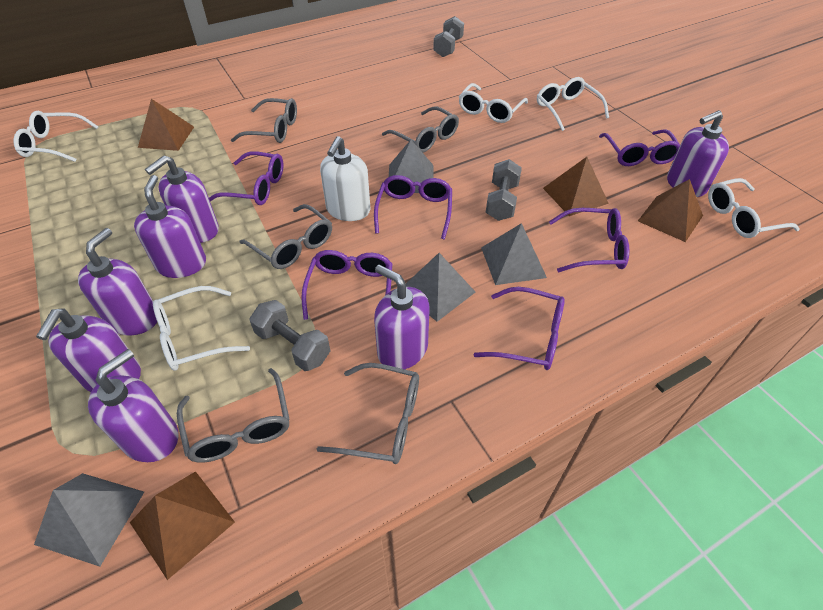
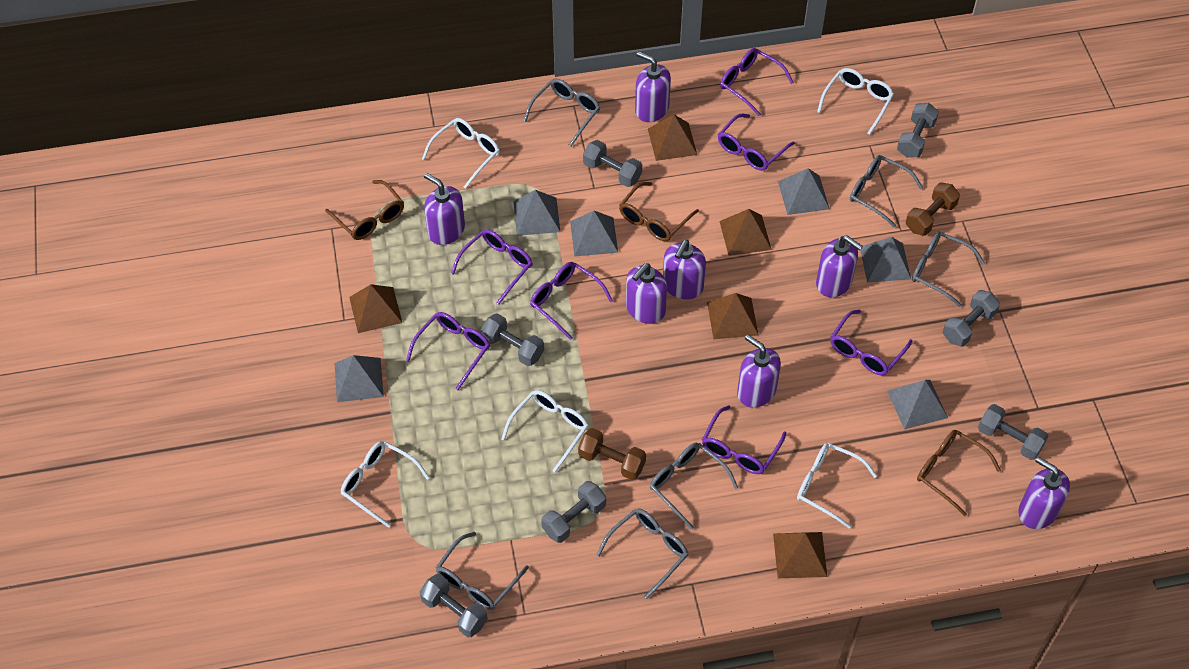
brown dumbbell: none = 0 -> [578,428,646,480] [906,183,960,236] = 2
brown glasses: none = 0 -> [325,180,404,240] [619,182,699,241] [917,430,1001,516] = 3
brown pyramid: [130,471,235,580] [138,99,194,151] [543,157,609,216] [638,179,703,242] = 4 -> [349,284,402,333] [648,114,697,161] [707,293,759,339] [719,209,772,256] [773,532,827,578] = 5
grey dumbbell: [250,300,330,371] [433,16,464,57] [486,159,522,221] = 3 -> [420,574,488,637] [481,313,544,366] [541,481,606,543] [583,140,642,187] [897,103,939,158] [943,290,1000,346] [978,404,1048,460] = 7
grey glasses: [177,368,290,463] [231,98,297,143] [240,204,332,269] [317,363,419,464] [382,106,459,153] = 5 -> [436,532,529,610] [524,79,600,147] [596,509,689,599] [650,442,738,530] [850,155,923,228] [912,231,985,307] = 6
grey pyramid: [34,473,144,566] [389,140,434,193] [406,253,475,322] [481,223,547,285] = 4 -> [335,355,384,402] [513,190,560,236] [570,211,618,256] [778,168,830,215] [860,237,911,283] [887,380,948,430] = 6
purple glasses: [209,151,283,205] [301,250,392,320] [374,175,452,239] [474,287,565,370] [549,208,629,272] [599,129,680,166] = 6 -> [406,312,490,390] [451,229,533,305] [530,262,613,340] [702,405,787,474] [718,114,795,171] [720,48,794,116] [830,310,913,375] = 7
white soap dispenser: [320,136,371,221] = 1 -> none = 0

